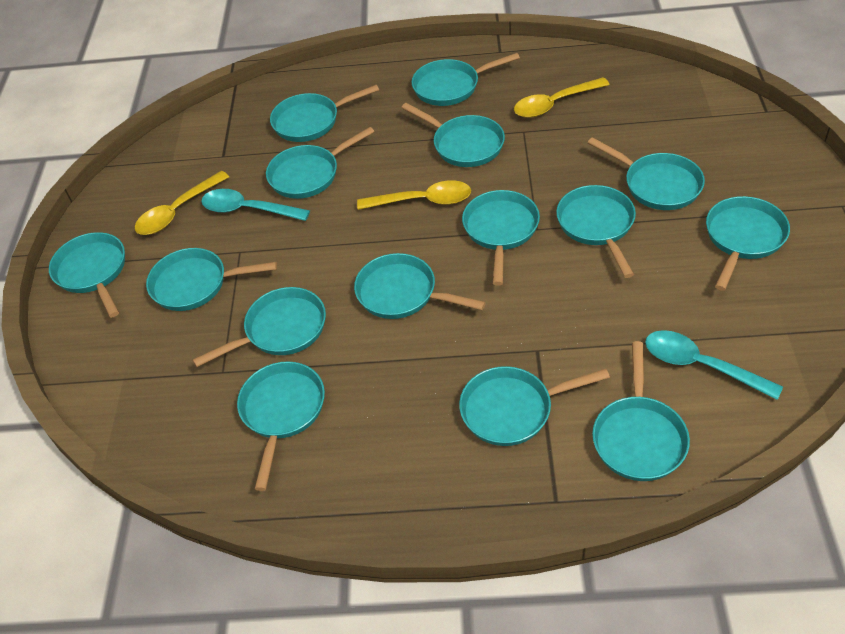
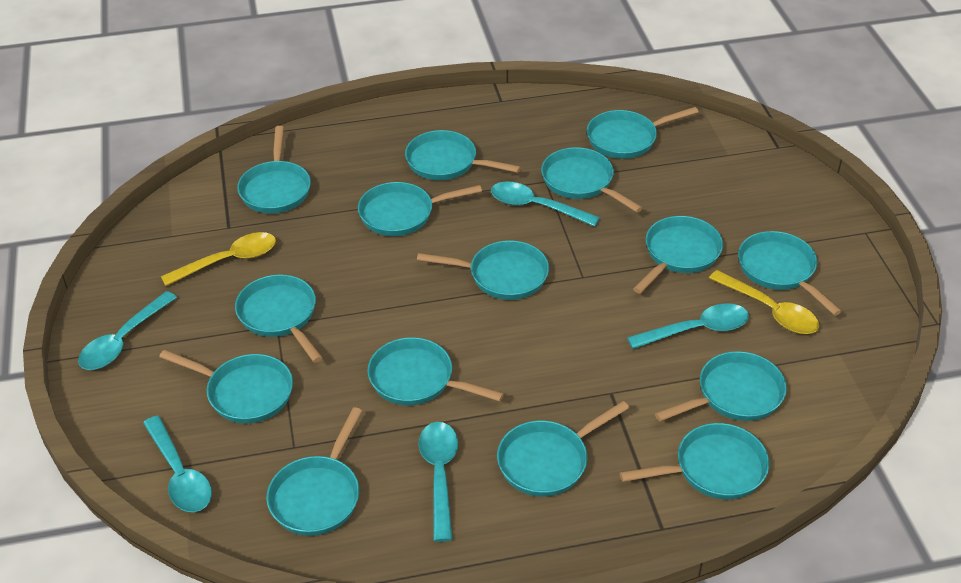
turquoise spoon: [201,189,310,221] [645,330,783,400] = 2 -> [78,291,177,370] [143,416,212,512] [418,422,458,542] [491,181,600,227] [627,303,749,349] = 5
yellow spoon: [135,171,229,235] [357,180,471,210] [514,77,610,118] = 3 -> [161,232,276,286] [709,270,819,334] = 2

